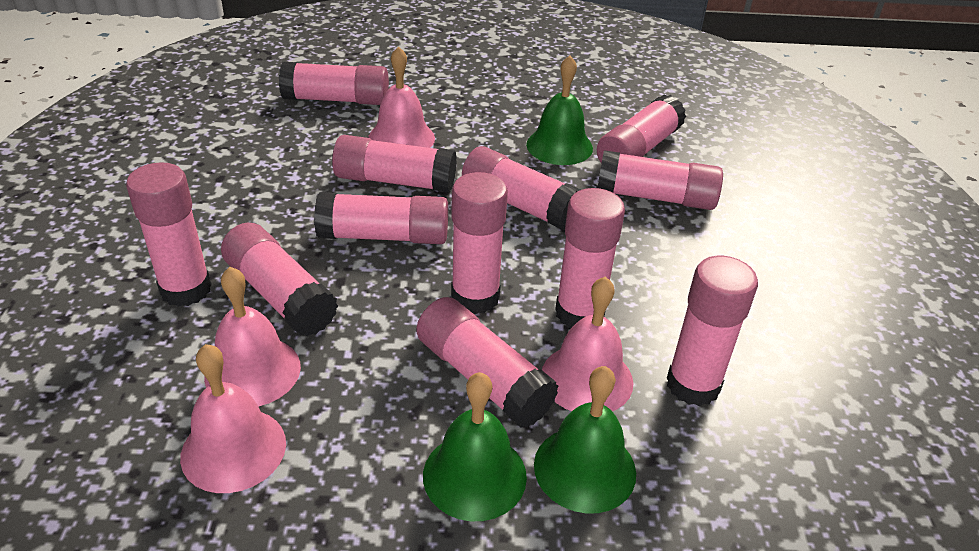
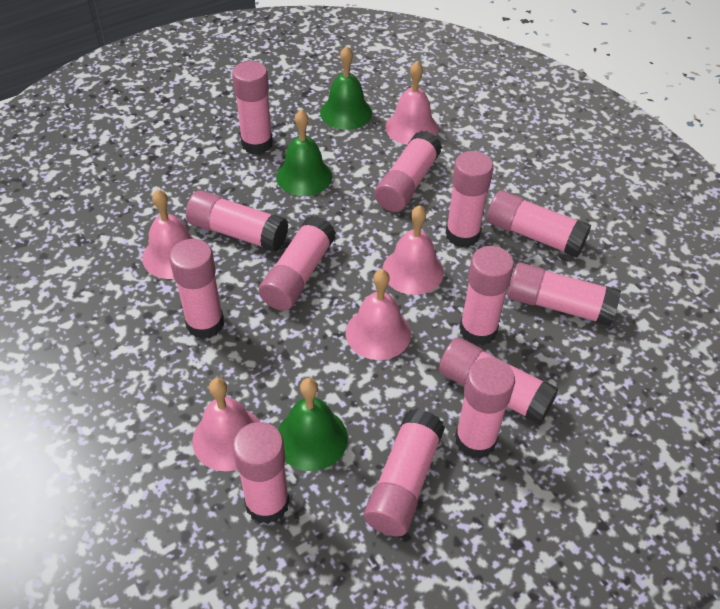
pink bell: [180,344,286,493] [204,267,301,407] [368,46,435,148] [542,276,633,411] = 4 -> [142,190,195,279] [192,378,260,471] [346,269,411,360] [382,205,444,295] [386,61,438,145] = 5
pink glue stick: [126,162,211,307] [221,223,338,337] [279,62,389,105] [314,192,448,244] [332,135,457,192] [416,297,558,428] [451,172,508,314] [462,146,581,231] [555,188,625,328] [597,95,686,163] [598,150,723,210] [667,256,758,406] = 12 -> [169,239,224,339] [186,190,288,252] [232,61,273,154] [232,422,290,524] [259,216,336,311] [364,409,445,536] [375,131,442,212] [439,337,559,425] [446,151,493,248] [455,357,515,459] [460,246,514,345] [487,190,591,258] [508,263,621,326] = 13

